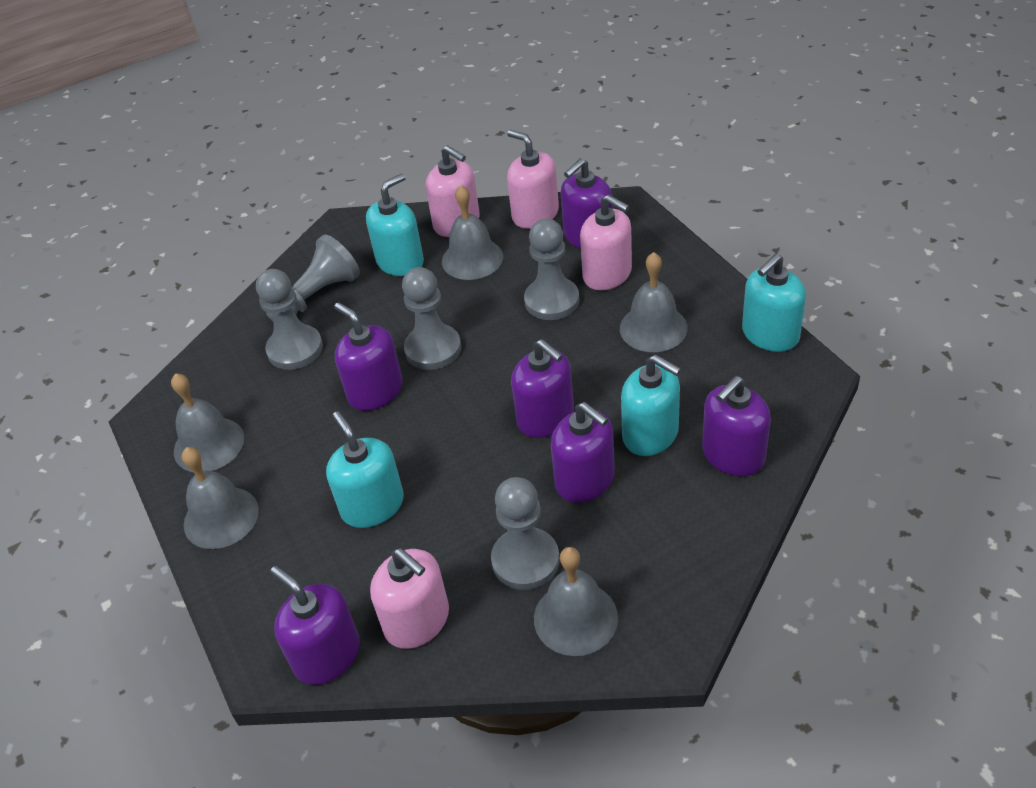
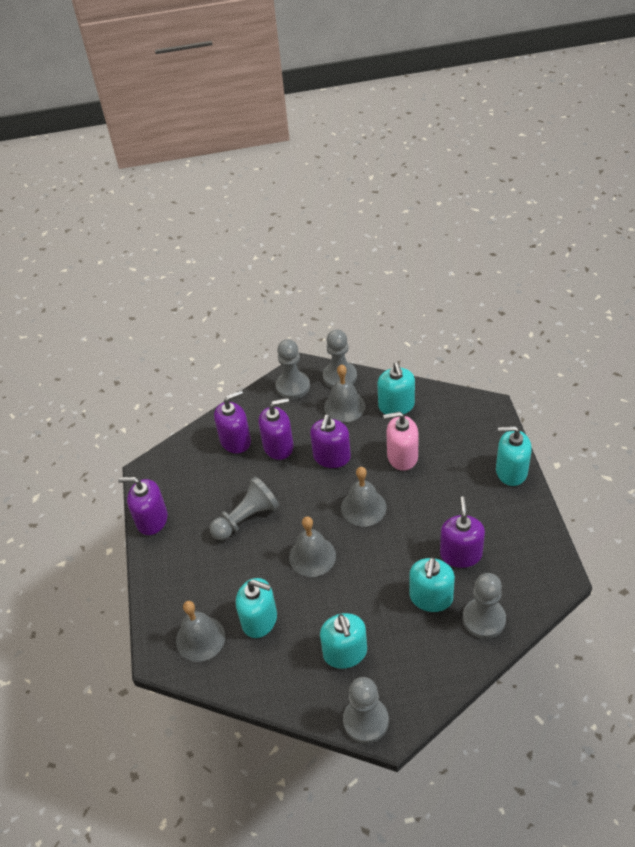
grey bell: [171,373,244,472] [182,447,259,549] [442,185,503,280] [534,547,618,656] [620,252,688,352] = 5 -> [176,601,225,662] [289,517,336,577] [324,364,366,422] [341,467,386,527] = 4
pink soap dispenser: [370,548,449,649] [426,145,480,237] [507,130,559,229] [580,194,632,290] = 4 -> [383,411,418,471] = 1
purple soap dispenser: [270,566,360,685] [334,302,403,411] [511,339,574,438] [551,402,615,503] [561,158,613,249] [702,376,771,476] = 6 -> [118,477,168,535] [214,390,251,453] [258,398,294,460] [310,414,351,468] [440,496,485,568] = 5
turquoise soap dispenser: [326,411,404,528] [366,173,424,276] [621,355,681,456] [742,254,806,352] = 4 -> [236,578,277,638] [320,613,367,669] [377,362,415,414] [410,557,455,612] [496,426,532,486] = 5

